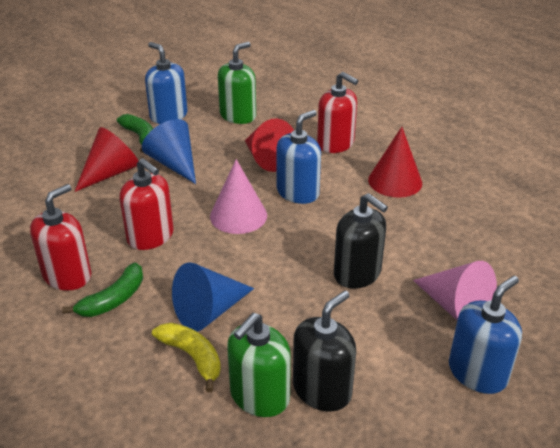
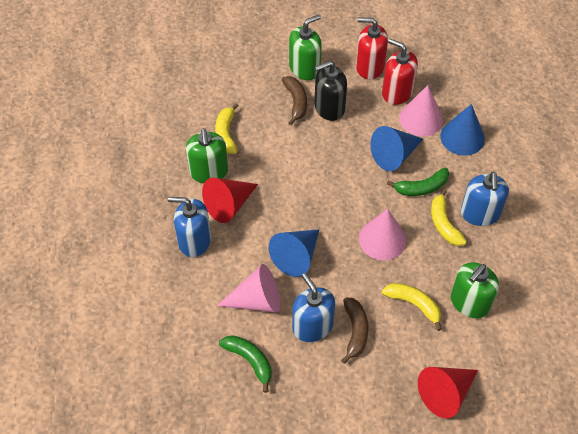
black soap dispenser: [293,290,356,412] [334,193,388,289] = 2 -> [314,61,347,121] = 1
blue cone: [142,119,196,184] [172,262,254,332] = 2 -> [269,229,319,277] [370,126,423,171] [440,104,485,156] = 3
brown banana: none = 0 -> [282,76,307,125] [341,297,368,364] = 2
green soap dispenser: [218,42,256,124] [227,313,291,417] = 2 -> [186,128,228,183] [289,14,322,80] [451,263,499,318] = 3
pink cone: [210,159,267,234] [413,261,497,320] = 2 -> [217,264,281,313] [359,209,407,260] [399,85,443,136] = 3
red cone: [75,127,138,192] [245,118,294,172] [368,127,422,198] = 3 -> [202,178,258,223] [418,367,478,418] = 2
red soap dispenser: [30,184,91,291] [120,158,174,250] [317,72,358,153] = 3 -> [356,17,388,80] [382,39,418,105] = 2
yellow banana: [152,323,221,392] = 1 -> [215,103,239,154] [382,283,442,331] [431,189,467,246] = 3

